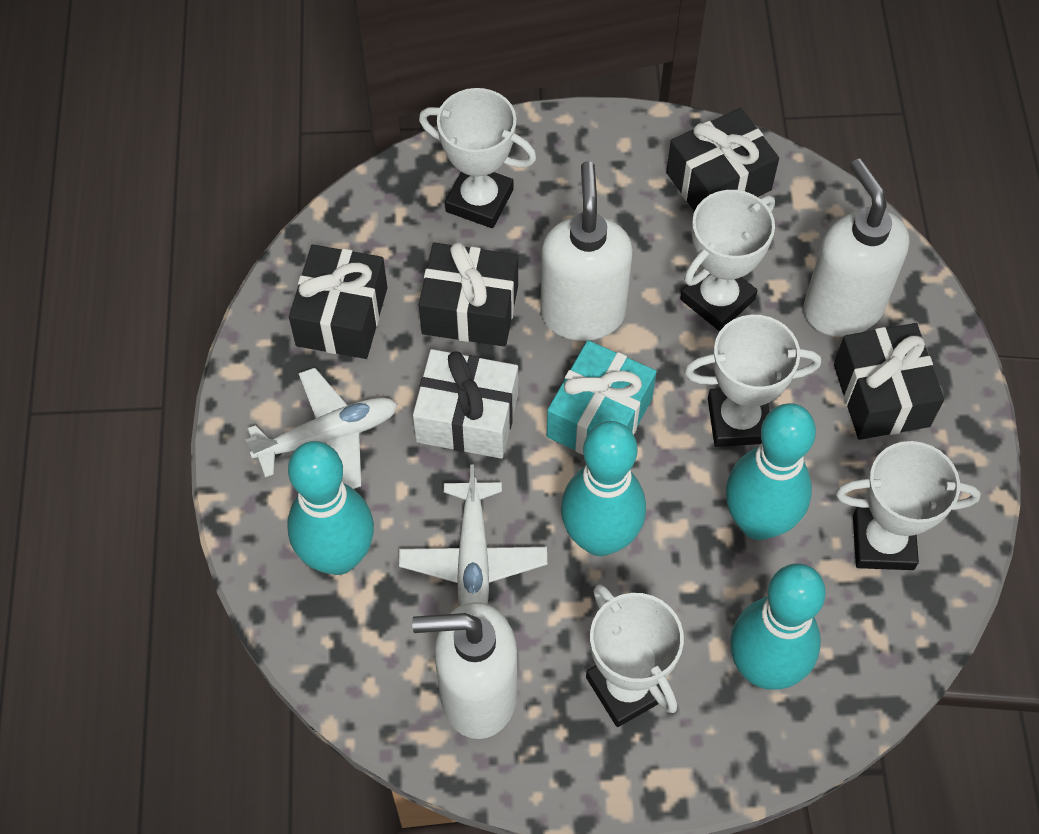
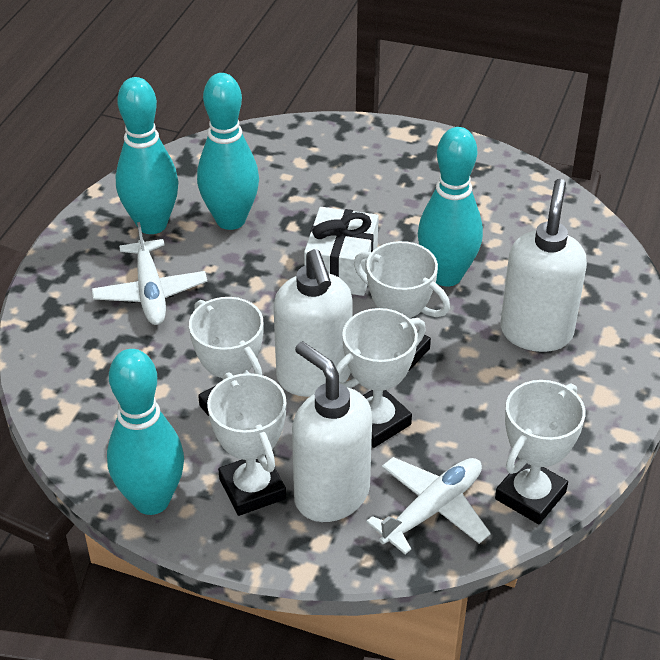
black gift: [289,244,387,359] [419,242,518,347] [666,108,779,212] [834,323,944,440] = 4 -> none = 0
turquoise gift: [547,340,657,455] = 1 -> none = 0

